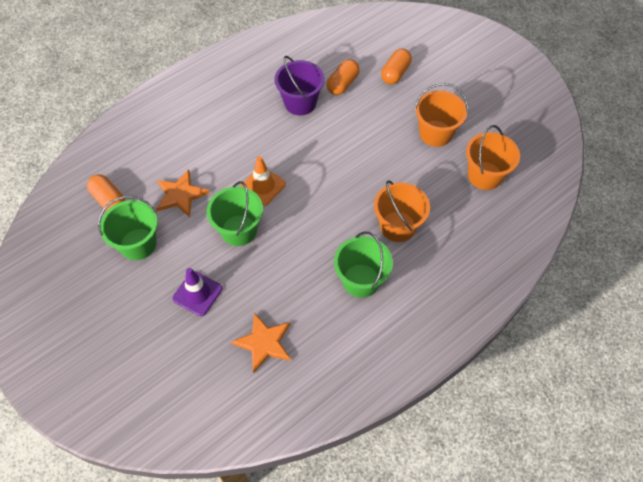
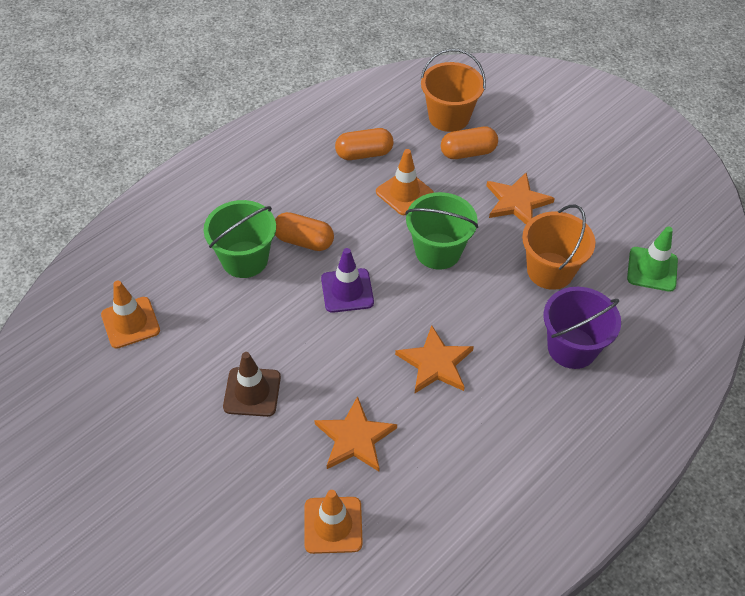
brown traffic cone: none = 0 -> [223,352,281,417] = 1
green bucket: [98,196,158,260] [207,181,263,246] [334,232,393,298] = 3 -> [204,200,276,278] [405,192,478,270] = 2
green traffic cone: none = 0 -> [627,227,678,292] = 1
orange bucket: [374,180,430,242] [414,83,468,147] [466,125,520,190] = 3 -> [420,49,486,132] [522,205,595,290] = 2
orange star: [156,169,210,218] [231,313,291,373] = 2 -> [314,396,397,471] [395,325,474,393] [486,172,555,224] = 3
orange traffic cone: [240,156,286,205] = 1 -> [101,281,160,349] [304,490,363,554] [376,149,434,215] = 3

